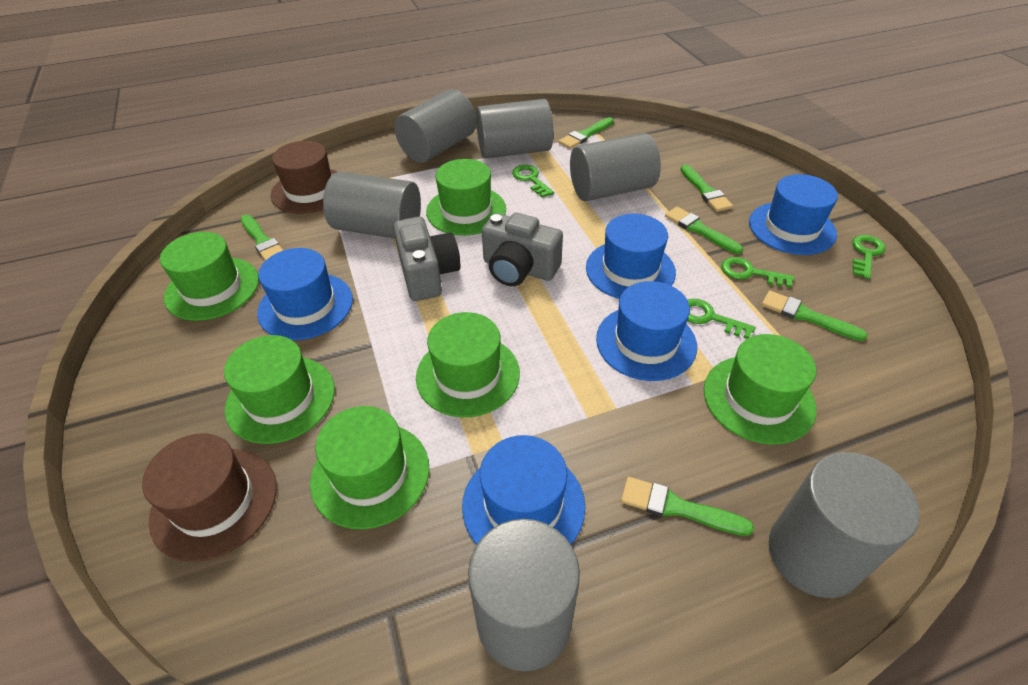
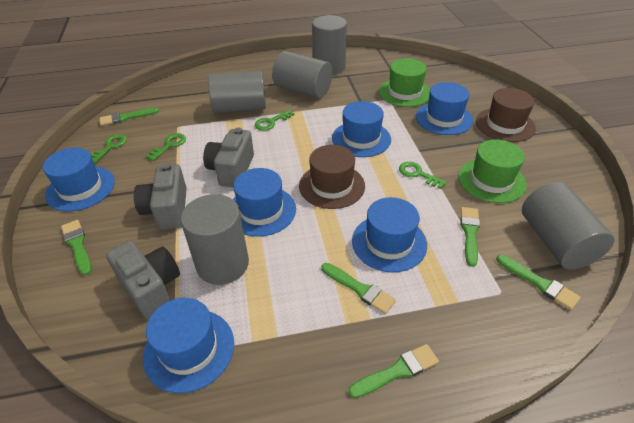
blue hat: [257,248,353,340] [462,435,585,545] [586,214,676,299] [596,281,697,381] [749,174,838,255] = 5 -> [43,148,115,212] [143,298,234,393] [232,168,296,237] [332,101,391,157] [352,197,427,272] [416,82,473,135] = 6
green hat: [160,232,259,321] [224,335,335,444] [310,406,429,529] [416,312,520,417] [426,159,506,236] [704,334,816,445] = 6 -> [379,58,430,107] [458,139,527,203] = 2
grey camera: [393,217,460,301] [482,213,563,286] = 2 -> [106,241,180,319] [134,163,187,230] [203,127,254,187] = 3
grey cylinder: [323,172,421,238] [395,89,476,163] [468,519,580,672] [476,99,553,159] [570,133,661,201] [769,452,920,598] = 6 -> [180,194,249,285] [208,71,266,113] [272,51,332,98] [312,15,347,75] [522,182,614,270] = 5

